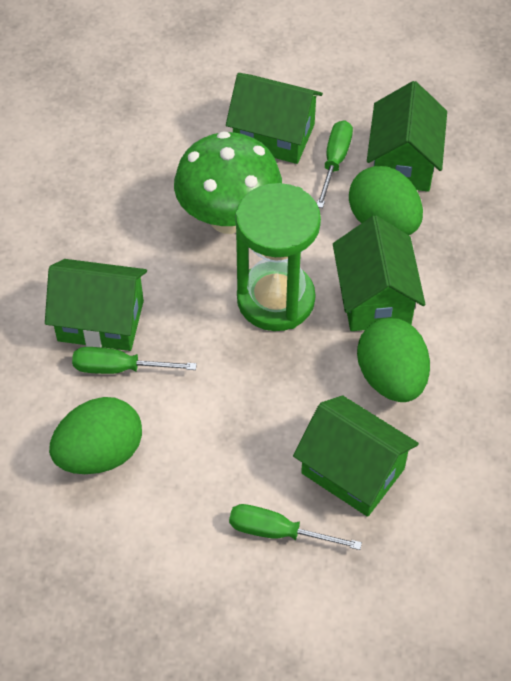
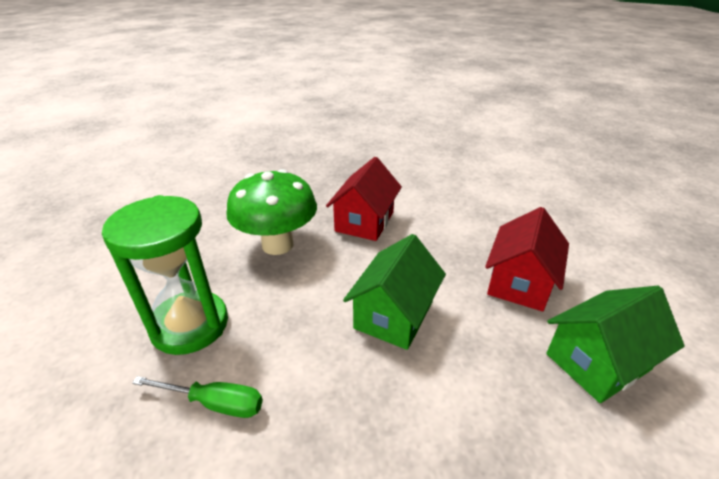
green egg: [49,397,142,474] [349,166,423,235] [357,318,430,402] = 3 -> none = 0
green house: [45,259,147,351] [226,73,323,164] [293,395,419,517] [333,215,425,331] [367,81,447,192] = 5 -> [343,234,446,350] [546,286,685,403] = 2
green screwdriver: [72,347,197,374] [229,504,362,550] [317,120,353,208] = 3 -> [132,376,263,418] = 1
red house: none = 0 -> [326,157,402,241] [485,207,569,311] = 2

